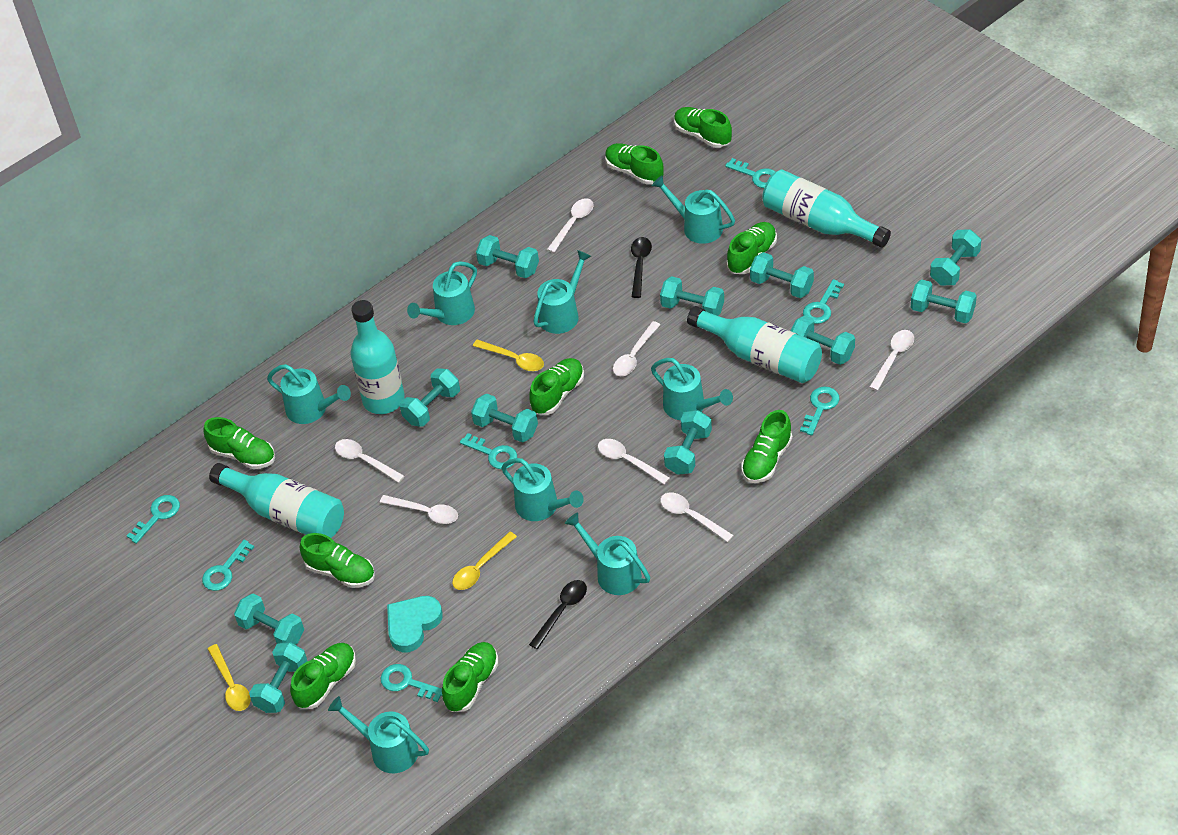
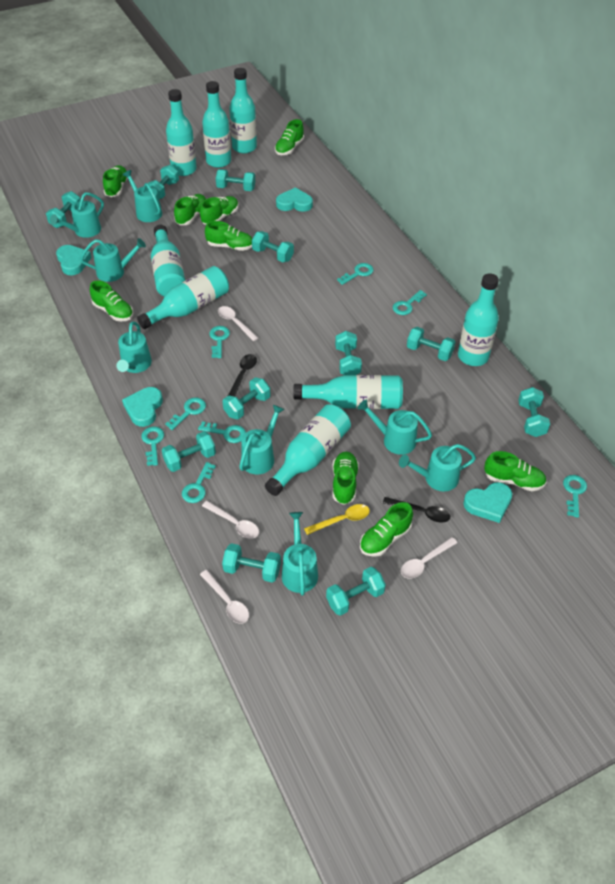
turquoise bottle: [209,463,344,538] [351,300,405,414] [687,306,822,383] [762,169,891,248] = 4 -> [137,266,229,329] [151,225,185,297] [166,89,197,176] [202,81,231,168] [229,68,257,154] [265,404,351,496] [293,375,403,409] [458,273,499,366] = 8
turquoise heart: [387,596,443,652] = 1 -> [56,245,92,275] [122,387,163,427] [276,187,313,212] [463,482,512,523] = 4
turquoise key: [127,495,180,544] [202,540,254,591] [381,664,442,702] [460,433,517,469] [725,158,775,188] [800,386,839,436] [803,279,844,324] = 7 -> [141,426,164,466] [165,397,206,430] [182,462,216,503] [198,421,246,443] [209,326,230,358] [337,263,374,285] [393,290,427,315] [563,475,587,518] = 8
white spoon: [335,439,405,483] [380,495,458,524] [547,198,594,253] [598,439,670,485] [613,321,660,376] [660,493,734,542] [869,330,914,391] = 7 -> [200,570,249,624] [202,501,259,539] [218,306,258,341] [401,537,457,579] = 4
yellow spoon: [208,644,251,711] [452,532,517,590] [473,339,544,371] = 3 -> [304,504,370,535] = 1

